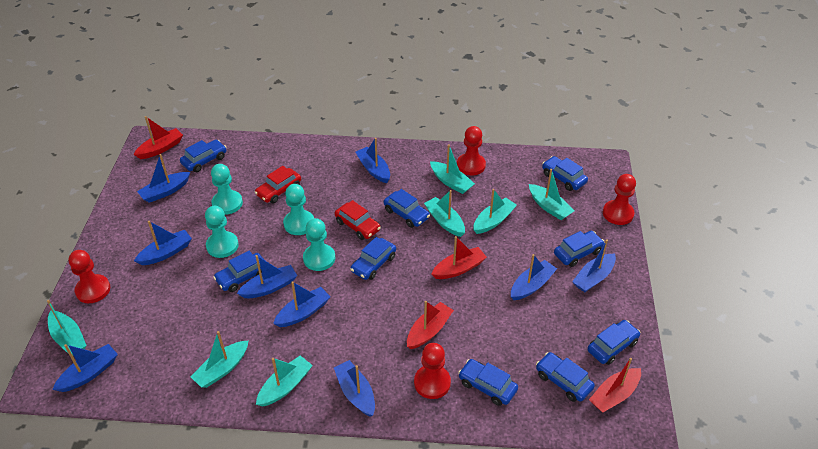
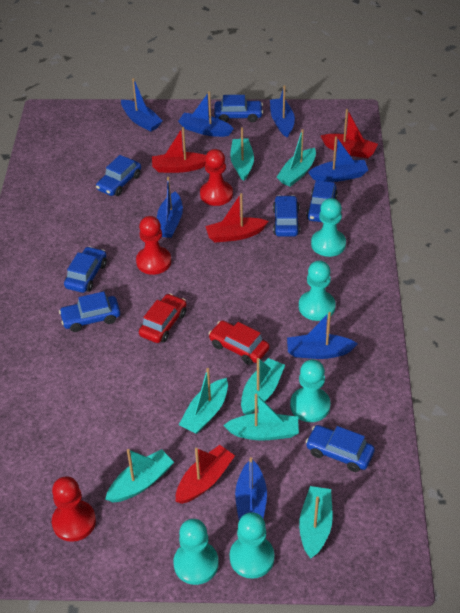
blue boat: [52,344,118,392] [134,221,192,265] [137,154,190,203] [237,255,297,298] [273,281,331,327] [334,360,375,417] [355,138,390,183] [511,254,557,300] [572,239,616,292] = 9 -> [121,78,163,132] [157,177,183,238] [178,91,234,137] [235,457,267,520] [270,85,295,138] [287,312,358,359] [308,136,368,182] = 7
blue car: [180,140,227,172] [213,251,264,292] [350,237,396,280] [384,189,430,228] [458,359,518,406] [536,352,595,402] [542,156,588,191] [554,231,604,267] [587,320,640,365] = 9 -> [59,291,120,332] [64,246,107,293] [96,155,141,196] [214,95,263,122] [273,195,300,237] [306,180,338,222] [306,425,375,472] = 7
red pawn: [68,250,110,303] [414,343,451,399] [457,126,486,175] [603,174,636,225] = 4 -> [52,476,96,542] [136,216,171,275] [200,149,233,206] = 3
turquoise pawn: [205,206,239,258] [211,164,243,215] [283,184,314,235] [303,218,335,271] = 4 -> [173,519,218,585] [230,512,274,579] [290,359,330,422] [299,260,336,321] [311,198,346,257] = 5

